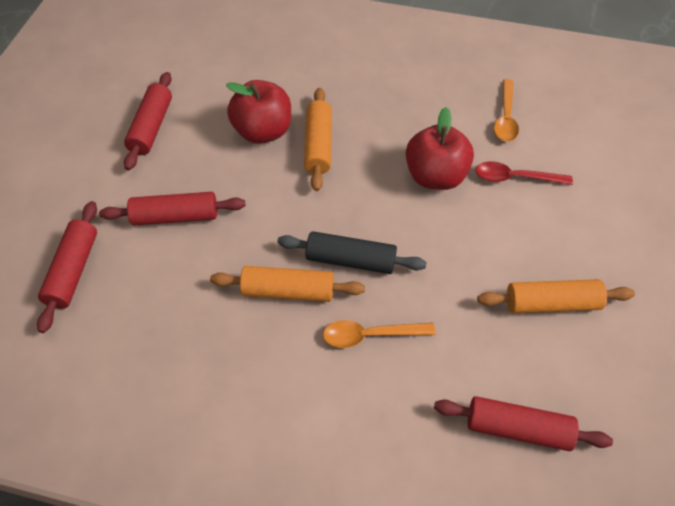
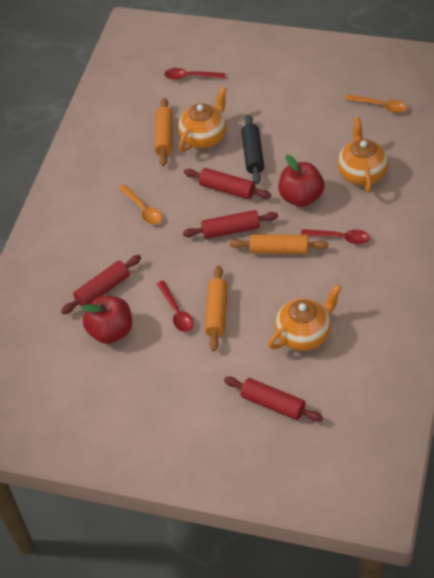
orange teapot: none = 0 -> [178,86,227,152] [268,284,342,351] [337,117,389,193] = 3
red spoon: [475,161,573,185] = 1 -> [157,280,194,332] [164,68,225,80] [301,229,370,244] = 3

